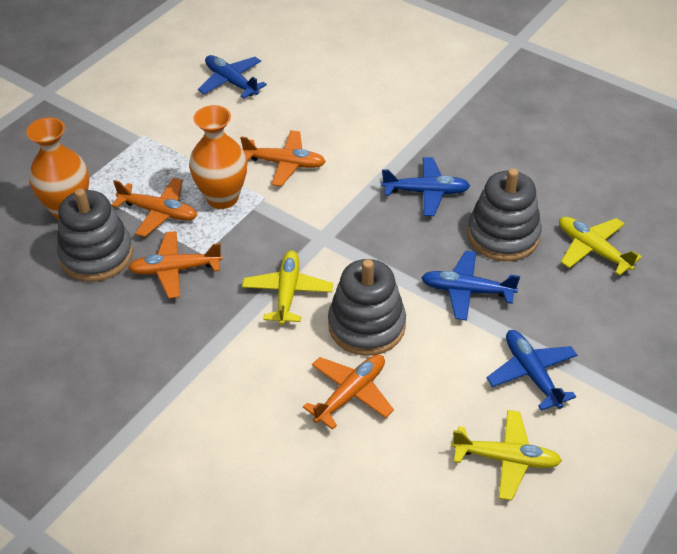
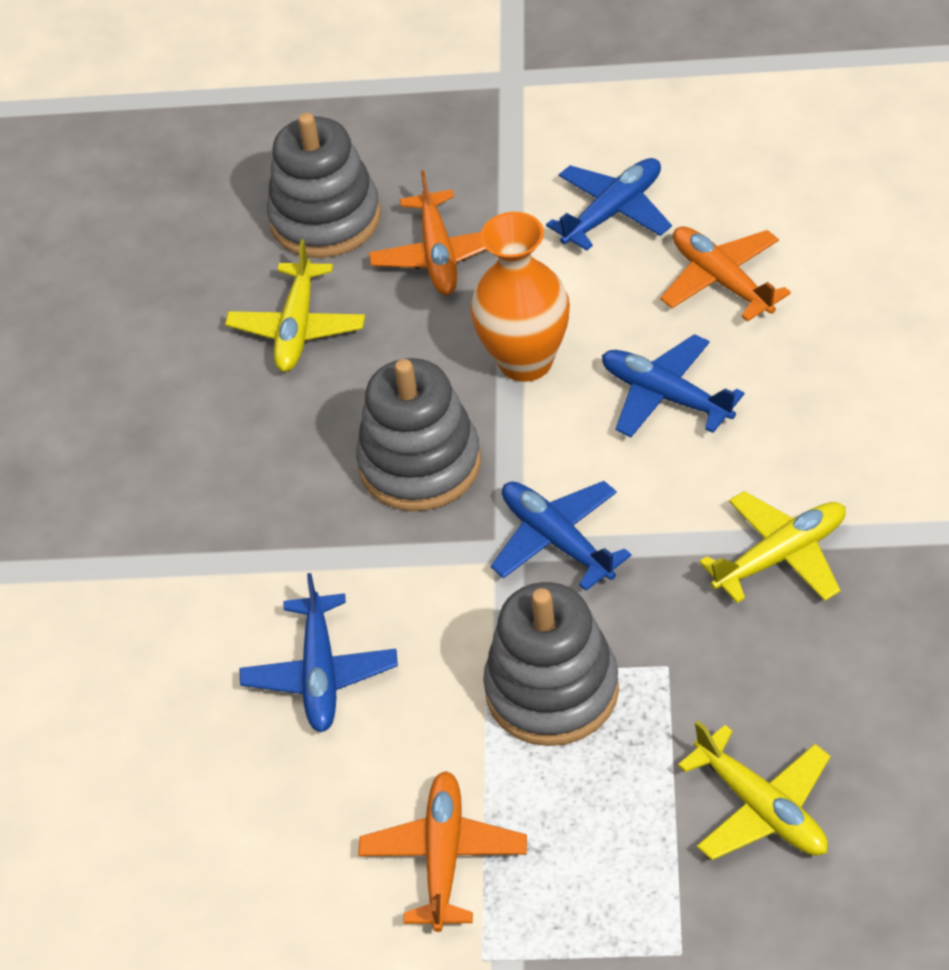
orange plane: [112,178,197,237] [128,231,223,299] [240,130,326,186] [303,354,394,430] = 4 -> [358,771,527,932] [369,170,487,295] [660,226,791,322] = 3
orange vase: [26,117,89,220] [189,105,247,209] = 2 -> [471,212,570,382] = 1

